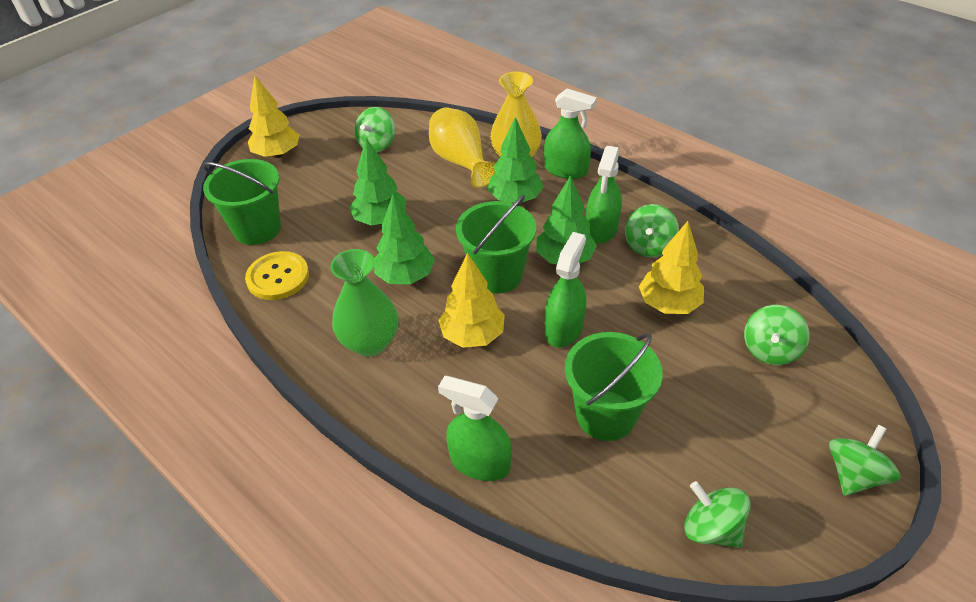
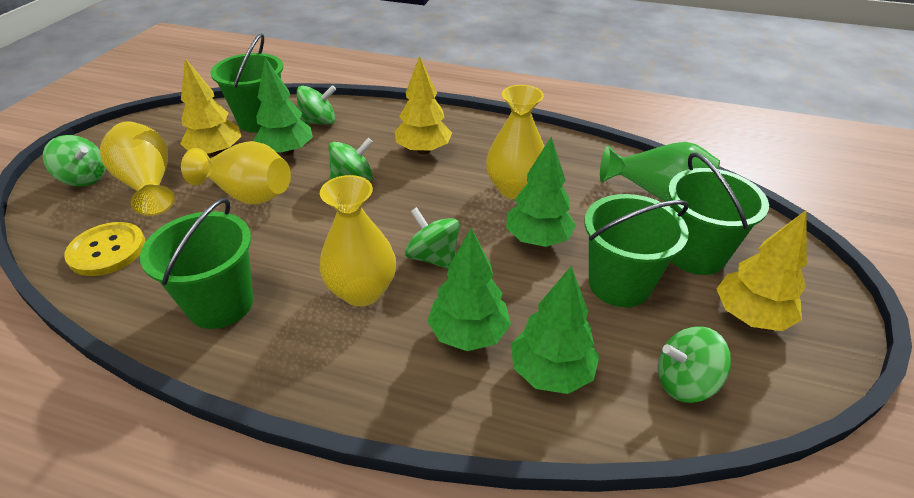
green bucket: [203,159,281,245] [456,195,536,294] [565,332,663,441] = 3 -> [140,198,253,329] [210,34,283,133] [584,194,689,307] [668,153,769,275] = 4
green spray bottle: [438,376,512,481] [544,89,597,179] [545,232,586,348] [586,146,622,244] = 4 -> none = 0
yellow vase: [429,107,496,188] [490,72,542,157] = 2 -> [100,121,175,216] [181,141,291,204] [320,175,396,306] [486,85,545,199] = 4

